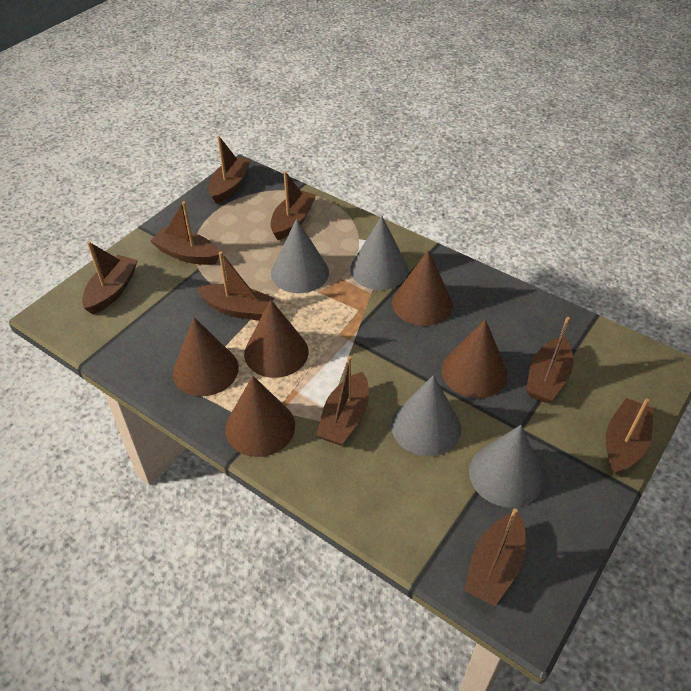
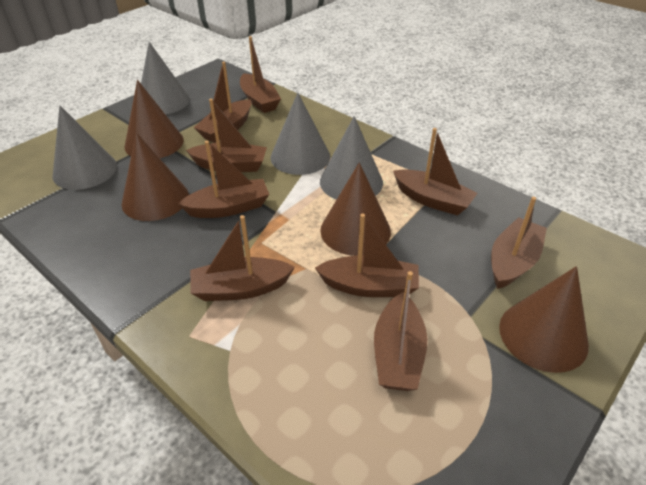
brown cone: [173,317,239,396] [225,376,295,457] [244,299,308,378] [392,250,453,326] [442,319,508,398] = 5 -> [122,132,189,221] [125,80,184,158] [320,163,391,256] [499,266,589,373] = 4

